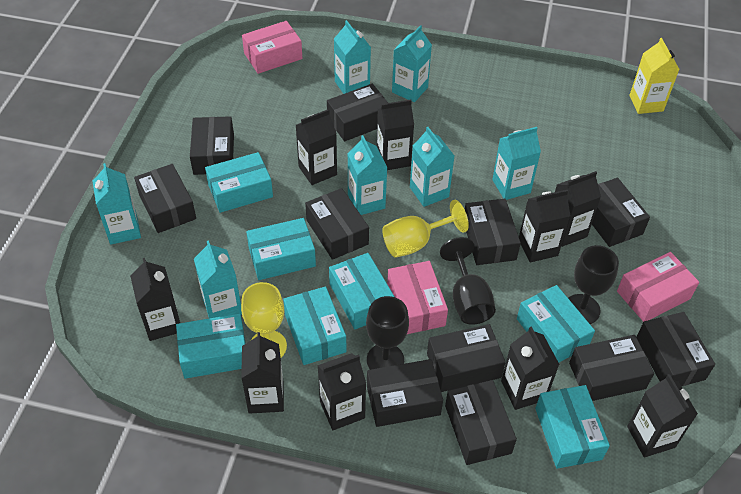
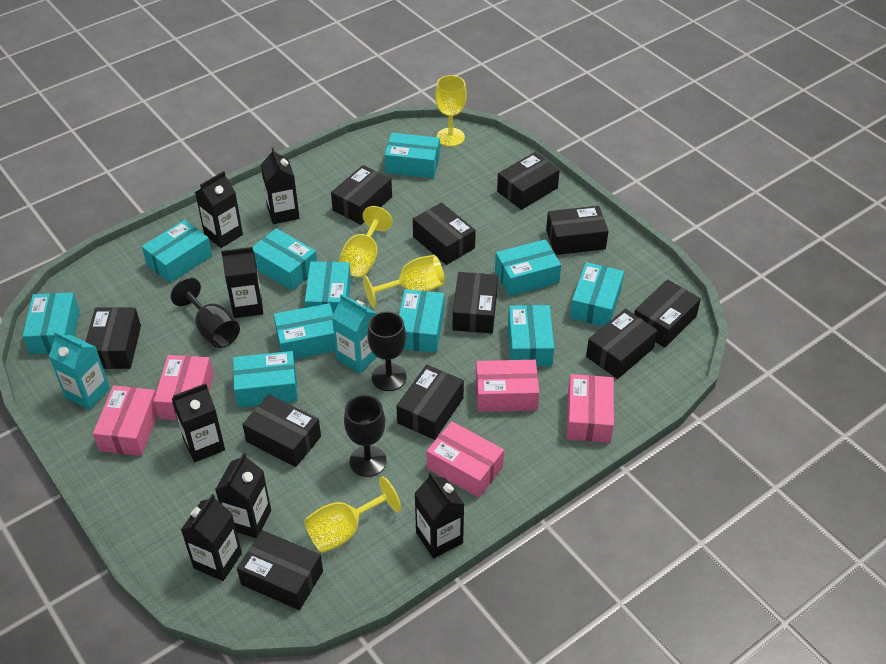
black carton: [130,258,180,341] [241,332,284,414] [296,109,337,185] [317,353,366,430] [377,100,414,170] [501,326,560,410] [519,190,570,262] [555,171,601,247] [627,374,698,457] = 9 -> [172,383,225,462] [181,494,242,581] [195,171,243,248] [215,452,271,538] [221,247,263,318] [261,147,300,224] [414,472,464,558] = 7
pink box: [242,21,302,74] [387,261,448,334] [617,252,699,322] = 3 -> [93,385,158,456] [154,355,214,420] [427,421,504,498] [476,360,539,412] [567,374,614,443] = 5
turquoise box: [176,313,246,379] [205,152,273,213] [246,218,316,280] [283,287,346,365] [329,253,395,329] [517,285,595,362] [535,385,610,469] = 7 -> [23,292,80,354] [142,220,212,283] [233,351,298,407] [253,228,317,291] [274,303,336,359] [305,261,351,314] [384,133,440,178] [399,289,444,353] [495,239,561,296] [508,305,554,366] [570,262,624,326] = 11
turquoise carton: [92,163,141,245] [194,240,242,318] [334,20,371,94] [347,135,388,215] [392,25,432,102] [410,127,454,207] [492,127,541,200] = 7 -> [49,331,110,410] [332,294,377,373] = 2
yellow carton: [629,38,680,114] = 1 -> none = 0
yellow goblet: [241,282,287,357] [382,200,469,258] = 2 -> [304,477,401,553] [339,206,393,277] [363,255,445,307] [435,75,467,147] = 4

